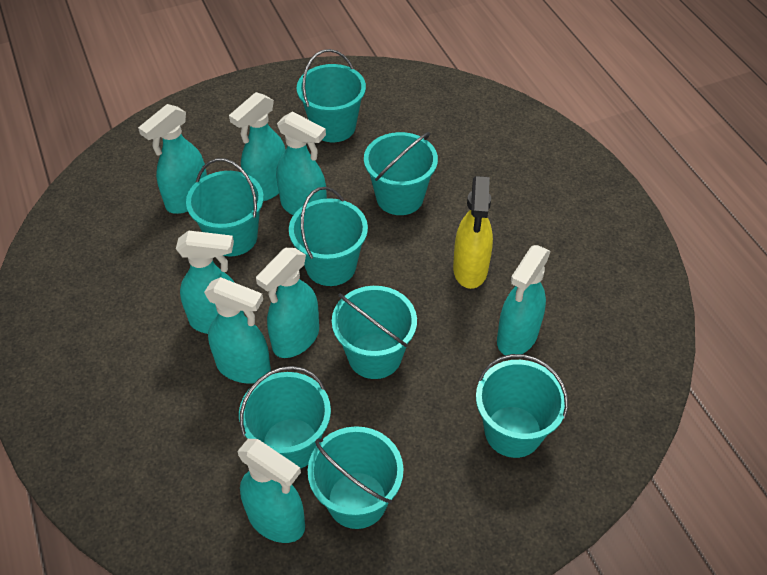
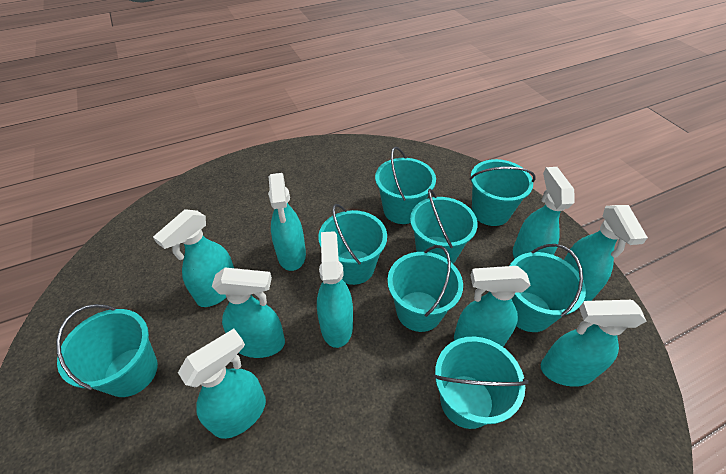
turquoise spray bottle: [138,104,207,214] [176,230,244,334] [204,277,271,383] [229,92,286,201] [238,439,305,543] [256,248,319,358] [276,112,327,215] [497,245,551,355] = 8 -> [153,209,234,307] [178,329,266,439] [212,267,285,358] [268,173,306,271] [317,231,353,348] [454,266,531,347] [513,167,575,259] [541,300,647,387] [564,205,648,301] = 9
yellow spray bottle: [453,176,493,289] = 1 -> none = 0

